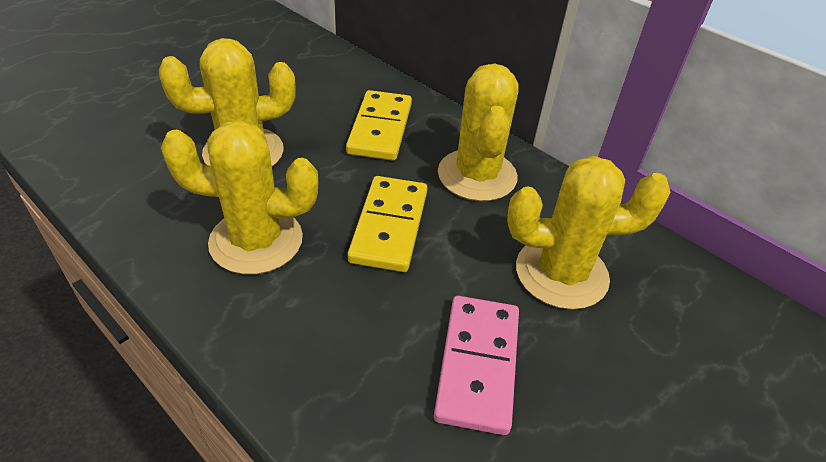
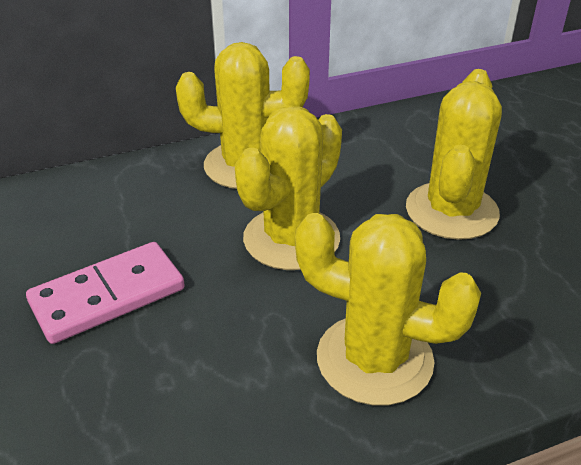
yellow domino: [346,90,412,160] [347,176,427,272] = 2 -> none = 0

